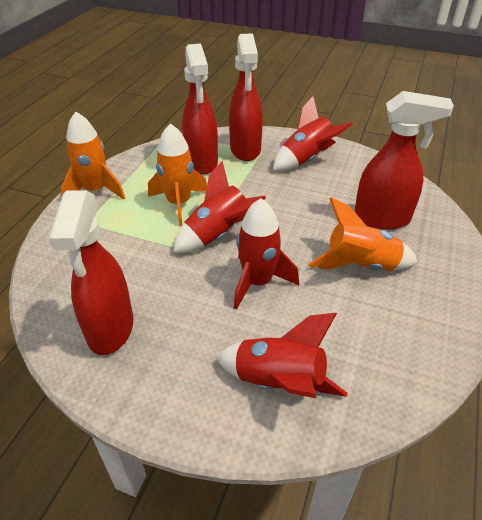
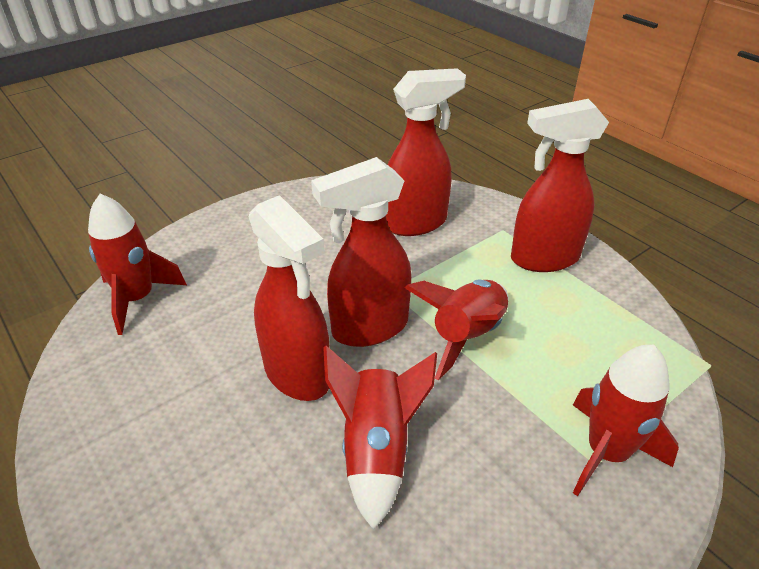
orange rocket: [61,112,125,200] [148,123,207,226] [308,197,418,271] = 3 -> none = 0

